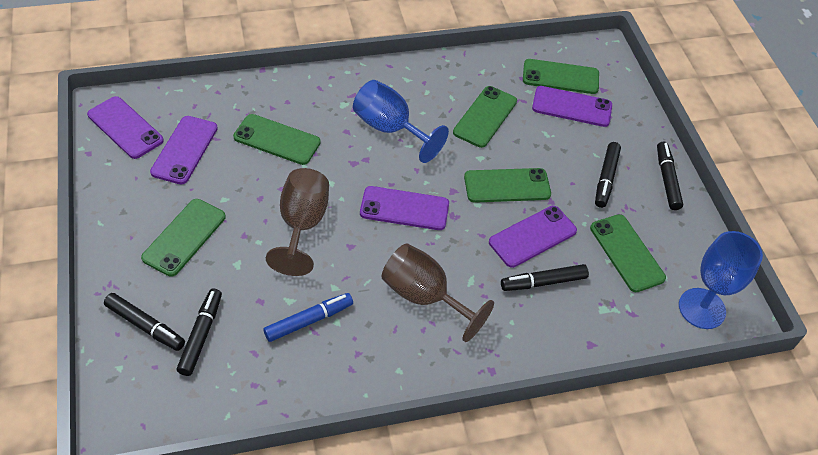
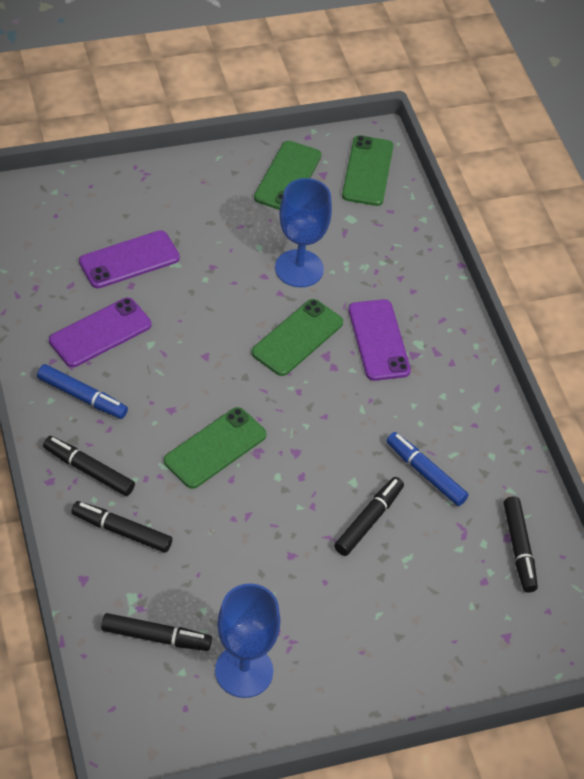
blue marker: [263,293,353,342] = 1 -> [37,364,128,419] [386,432,469,506] = 2
brown goblet: [266,168,329,276] [382,243,494,342] = 2 -> none = 0
green phone: [141,199,226,277] [233,114,321,165] [453,86,517,148] [464,168,551,203] [523,59,599,94] [590,214,666,292] = 6 -> [164,407,267,489] [251,299,343,376] [254,141,321,210] [342,135,394,206] = 4
purple phone: [87,96,164,159] [150,116,218,185] [360,186,449,230] [489,206,577,268] [532,86,612,127] = 5 -> [49,298,151,367] [79,230,180,288] [348,299,411,381] = 3

